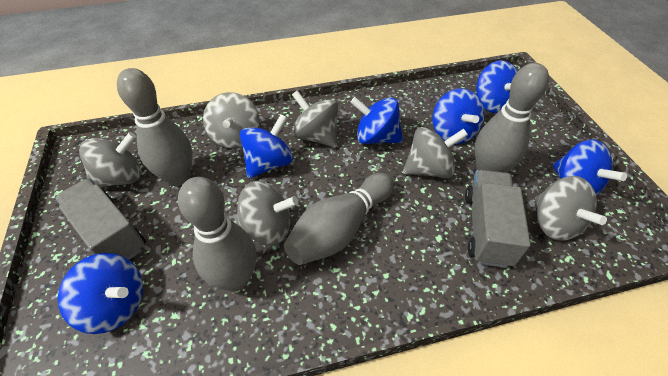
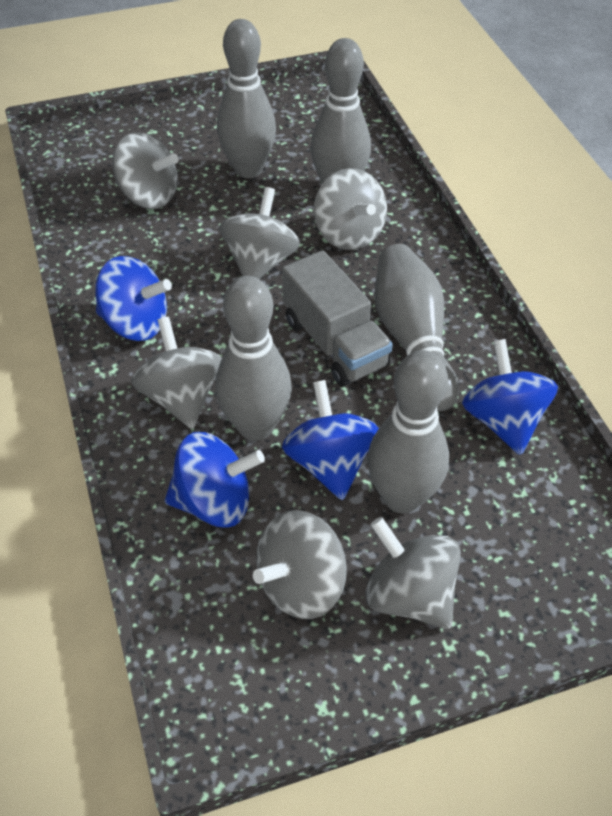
blue spinning top: [58,253,143,334] [240,114,293,179] [350,97,403,144] [432,88,484,144] [476,60,518,113] [553,139,627,196] = 6 -> [95,256,172,341] [165,432,265,528] [282,380,379,500] [462,339,558,455] = 4
grey bowling pin: [117,68,193,186] [178,177,256,292] [284,173,394,265] [475,63,549,173] = 4 -> [215,276,292,441] [217,19,276,178] [310,38,371,183] [367,350,449,513] [374,244,459,411] = 5
grey truck: [55,178,146,260] [465,170,531,268] = 2 -> [282,250,393,387] = 1

